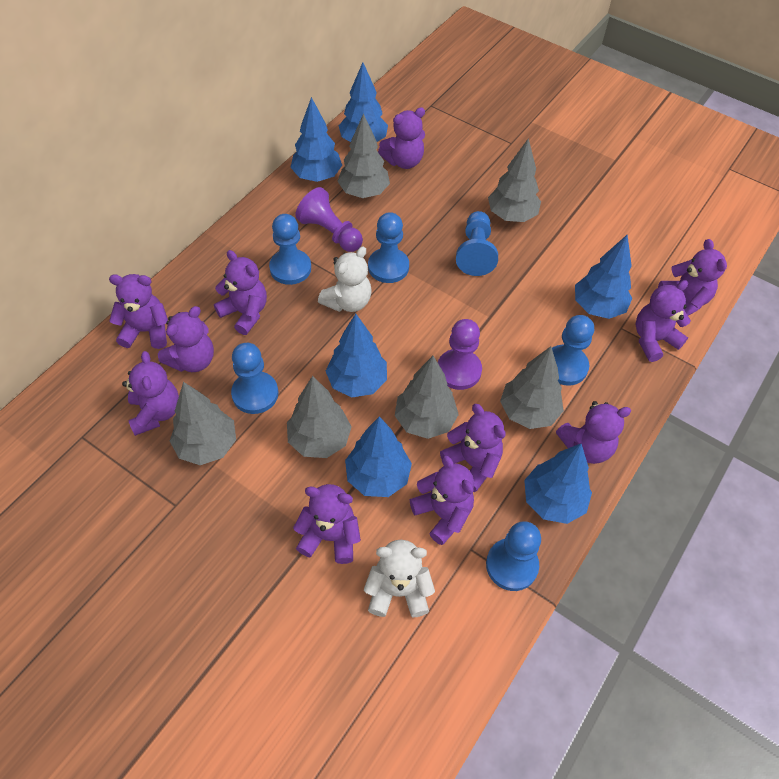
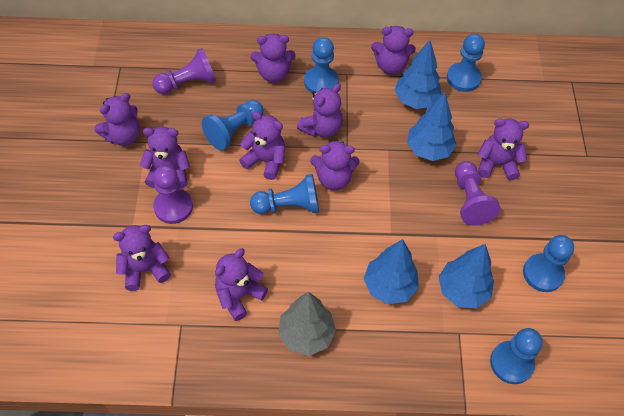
blue tree: [290,97,342,182] [326,314,387,398] [339,63,388,142] [345,416,412,497] [524,444,592,524] [575,235,632,319] = 6 -> [363,239,419,304] [394,40,442,109] [407,92,456,161] [438,244,494,308] = 4
grey tree: [170,382,236,465] [287,376,352,458] [337,113,390,198] [395,356,459,439] [488,138,541,222] [500,346,564,429] = 6 -> [278,292,336,356] = 1
purple pawn: [295,187,363,252] [438,319,482,390] = 2 -> [152,48,216,94] [153,165,193,224] [455,161,501,226] = 3
purple teddy bear: [109,274,168,349] [122,351,179,436] [158,306,214,372] [214,250,267,335] [293,484,361,564] [378,107,425,169] [410,455,474,545] [440,404,506,492] [556,401,631,464] [635,280,691,362] [658,239,727,316] = 11 -> [94,93,140,146] [113,225,171,291] [140,127,190,189] [215,248,268,321] [239,111,285,180] [250,33,296,83] [297,84,343,137] [310,139,360,190] [371,26,416,75] [478,119,529,181] = 10
white teddy bear: [318,247,371,312] [364,540,435,617] = 2 -> none = 0

